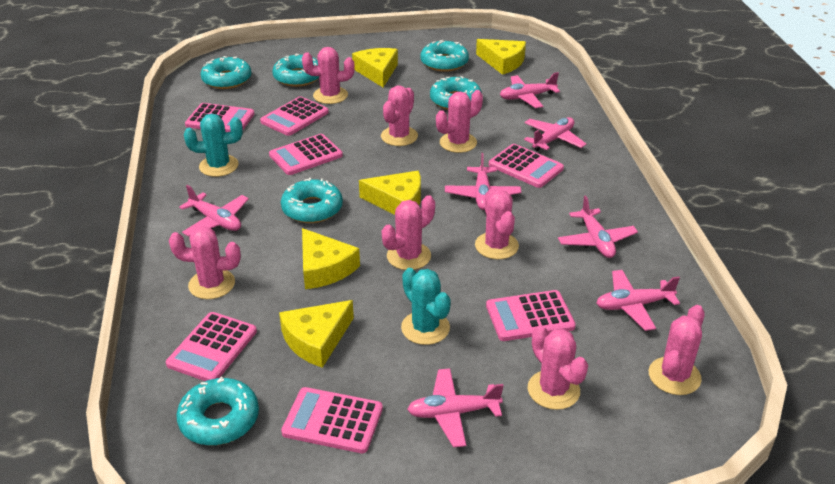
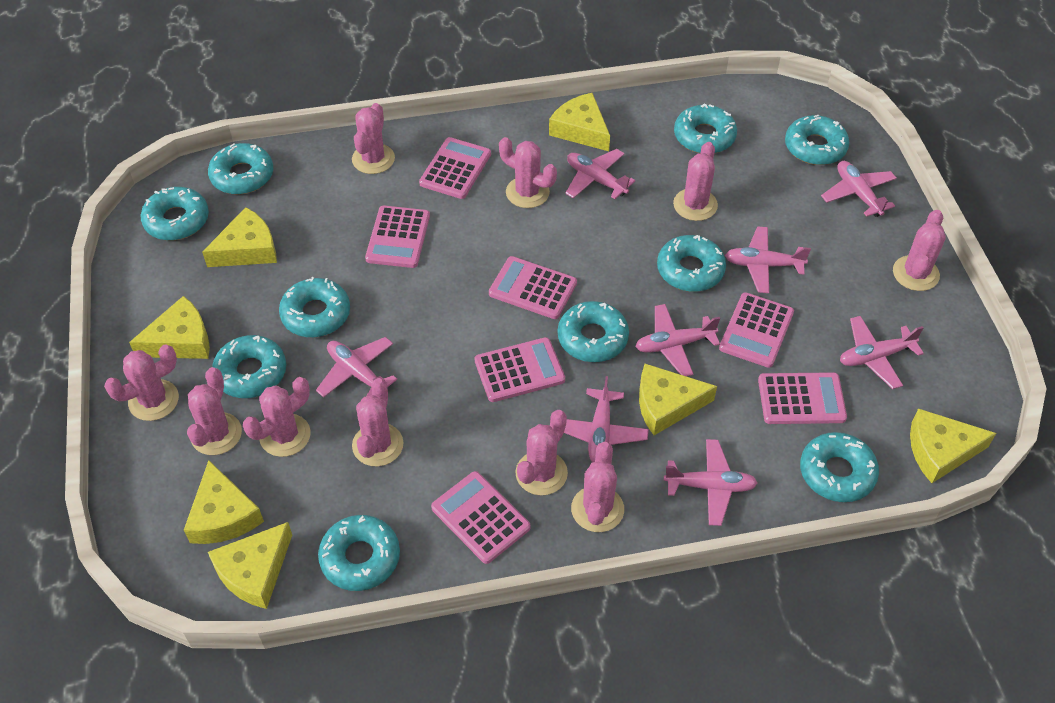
pink cactus: [169,227,241,299] [302,47,355,104] [381,86,418,146] [382,195,435,270] [436,90,483,153] [475,189,519,259] [528,325,588,410] [649,305,705,395] = 8 -> [104,345,179,421] [187,367,242,455] [243,377,311,457] [352,103,395,174] [352,378,404,466] [499,137,557,208] [515,410,568,495] [571,442,624,532] [673,142,718,221] [893,210,946,291] = 10
pink plane: [179,185,249,237] [407,368,504,448] [445,153,521,210] [500,72,560,108] [524,117,586,152] [558,196,638,258] [596,270,680,331] = 7 -> [316,337,397,398] [564,376,649,462] [565,149,636,199] [635,304,720,376] [664,439,758,526] [725,226,811,293] [821,161,897,217] [840,316,924,389] = 8
turquoise cactus: [184,114,243,177] [401,268,451,345] = 2 -> none = 0
turquoise donut: [176,377,259,446] [200,56,252,89] [273,53,319,87] [281,178,343,223] [420,40,469,72] [430,76,482,110] = 6 -> [141,187,209,240] [208,143,273,195] [212,335,286,398] [279,277,350,337] [318,515,400,591] [558,301,629,362] [657,235,726,292] [674,104,737,153] [785,115,849,165] [800,432,879,502] = 10
yellow cheese: [279,300,354,368] [302,228,360,289] [352,48,398,88] [359,171,421,215] [476,39,526,75] = 5 -> [129,296,210,359] [184,460,264,544] [202,207,277,267] [208,522,292,609] [549,93,610,151] [639,364,717,435] [910,408,996,483] = 7

